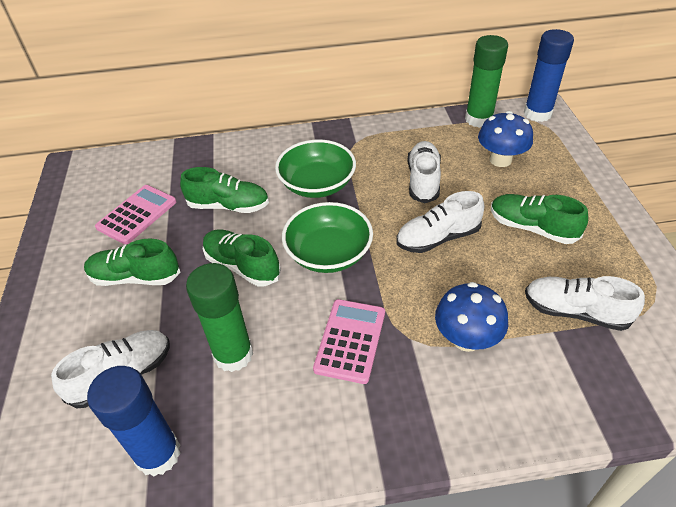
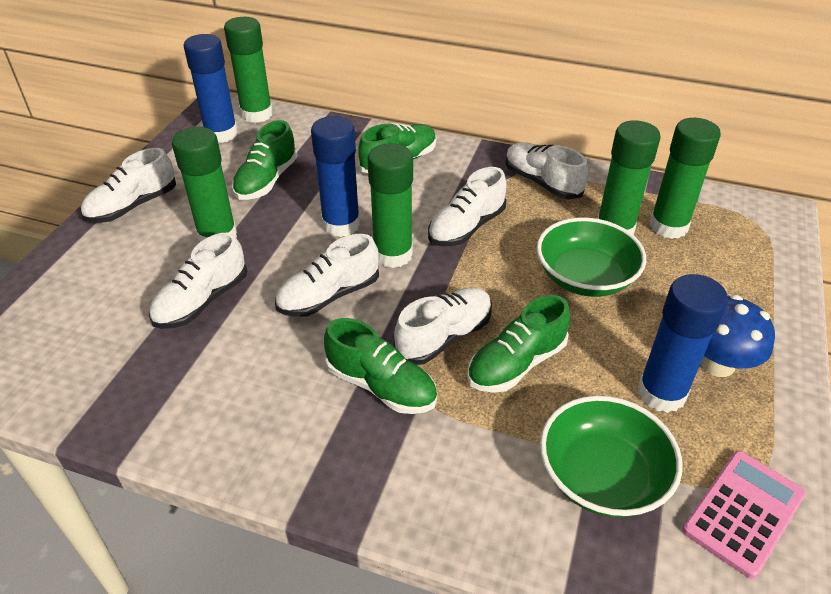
blue glue stick: [87,366,181,477] [524,29,574,122] = 2 -> [183,34,238,143] [311,116,360,237] [638,274,728,413] = 3
blue mushroom: [435,282,508,352] [478,111,533,167] = 2 -> [701,295,775,377] = 1
green glue stick: [186,263,253,372] [465,35,508,128] = 2 -> [172,127,237,242] [224,17,273,123] [367,143,413,268] [597,120,661,235] [649,118,721,239] = 5
pink calculator: [95,185,176,245] [313,299,385,384] = 2 -> [682,451,806,579] = 1
white shoe: [51,330,170,408] [396,191,484,253] [407,141,441,204] [525,276,645,331] = 4 -> [81,148,176,223] [149,233,247,329] [275,234,379,317] [394,287,492,365] [428,167,506,246] [506,143,588,199] = 6

